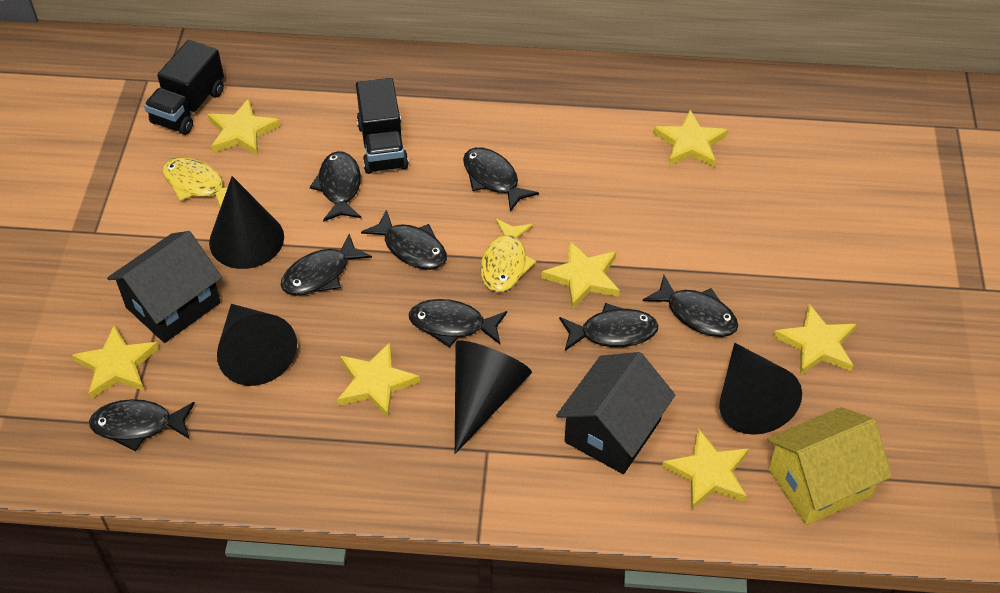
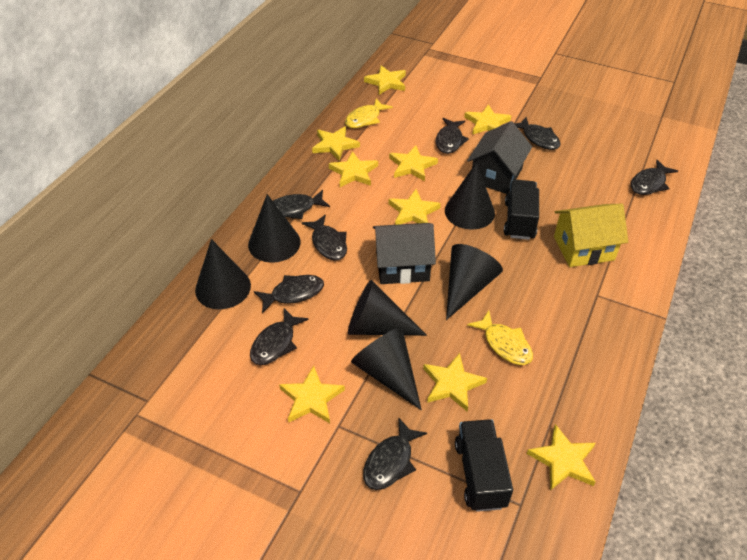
black cone: [209,176,284,269] [217,304,297,386] [455,341,532,454] [719,343,802,435] = 4 -> [195,239,251,309] [248,194,301,263] [348,280,427,336] [351,327,422,410] [445,162,495,230] [446,244,503,320] = 6
yellow star: [72,325,159,399] [207,98,280,156] [337,342,420,418] [542,241,620,310] [653,110,728,168] [662,428,749,510] [774,304,856,375] = 7 -> [279,365,345,423] [312,126,360,161] [329,151,378,187] [364,65,406,95] [388,189,441,225] [389,145,438,181] [423,353,487,411] [464,104,511,135] [527,424,596,491] = 9

